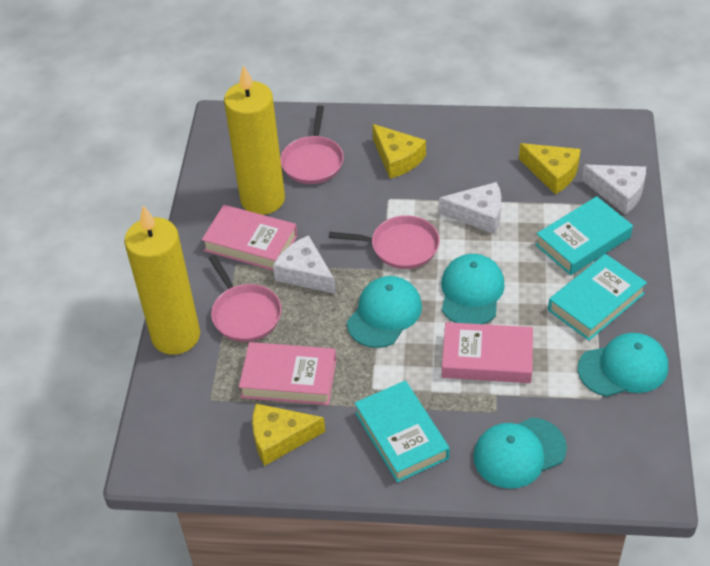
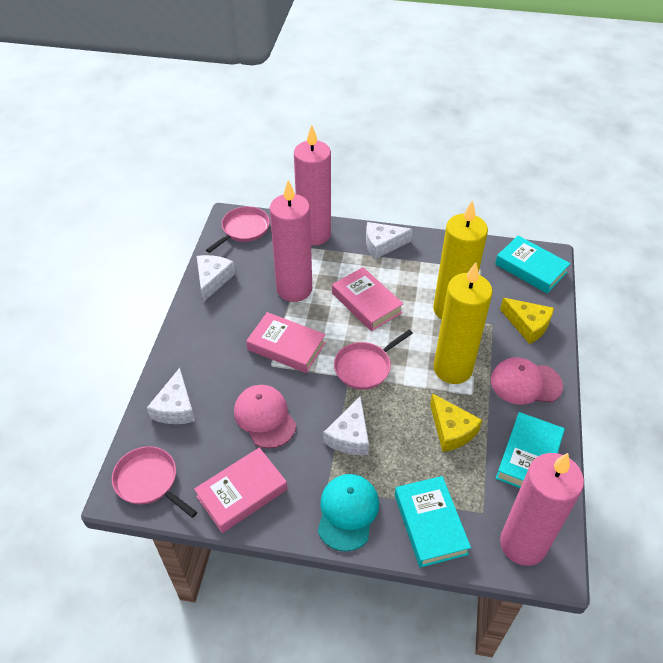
pink candle: none = 0 -> [270,180,312,302] [294,125,331,246] [500,453,584,566] = 3
pink cap: none = 0 -> [234,385,296,449] [491,357,563,405] = 2
turquoise cap: [347,276,422,348] [441,254,505,324] [473,418,567,489] [578,333,668,397] = 4 -> [318,474,379,552] = 1
white cheese: [273,235,336,294] [439,182,501,234] [582,165,646,214] = 3 -> [147,368,195,424] [197,255,235,302] [323,396,369,455] [366,222,412,259] = 4
yellow cheese: [252,404,325,466] [372,124,426,179] [519,143,581,194] = 3 -> [430,393,482,452] [500,298,554,344] = 2

